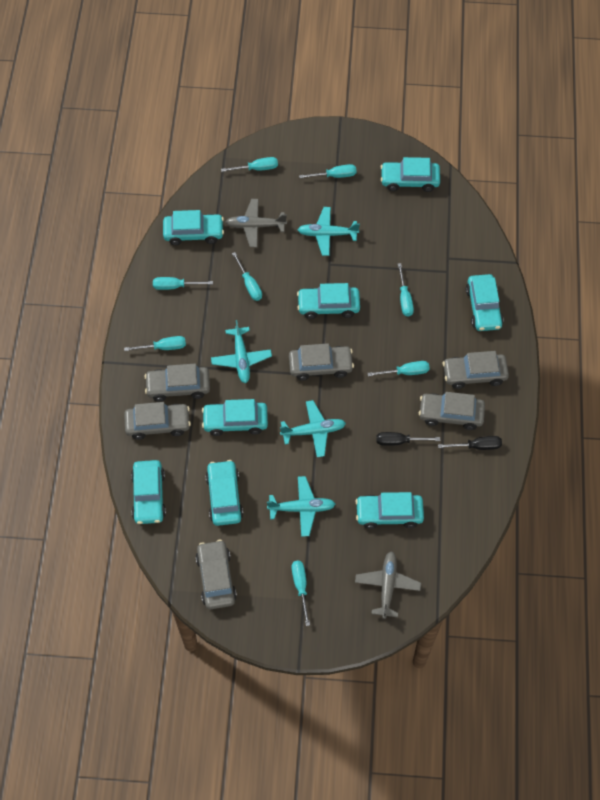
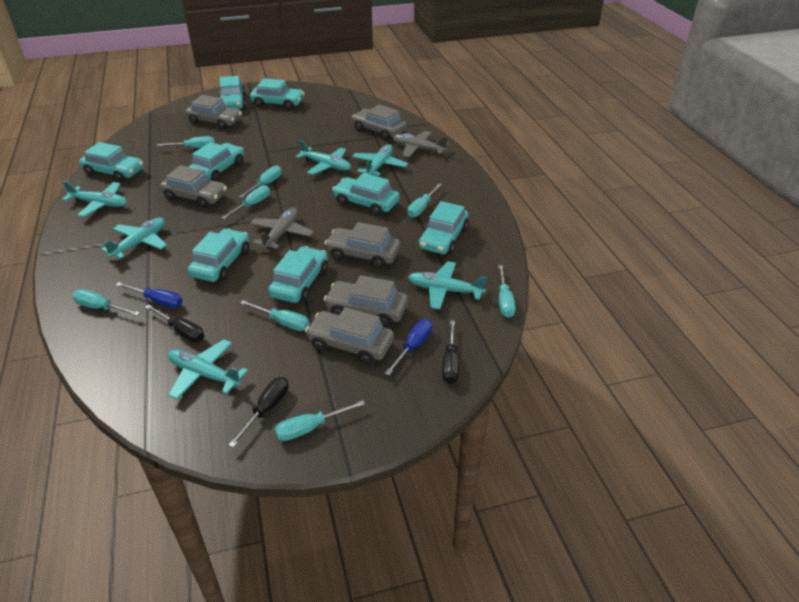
black screwdriver: [376,432,440,446] [438,436,502,450] = 2 -> [145,304,204,342] [229,377,288,448] [442,320,459,384] = 3
blue screwdriver: none = 0 -> [116,282,183,308] [385,319,432,376] = 2
turquoise plane: [211,320,272,383] [267,476,335,537] [280,400,346,457] [298,207,360,256] = 4 -> [62,181,127,217] [101,217,167,259] [168,339,248,399] [295,140,351,175] [352,144,408,176] [408,261,487,309] = 6

